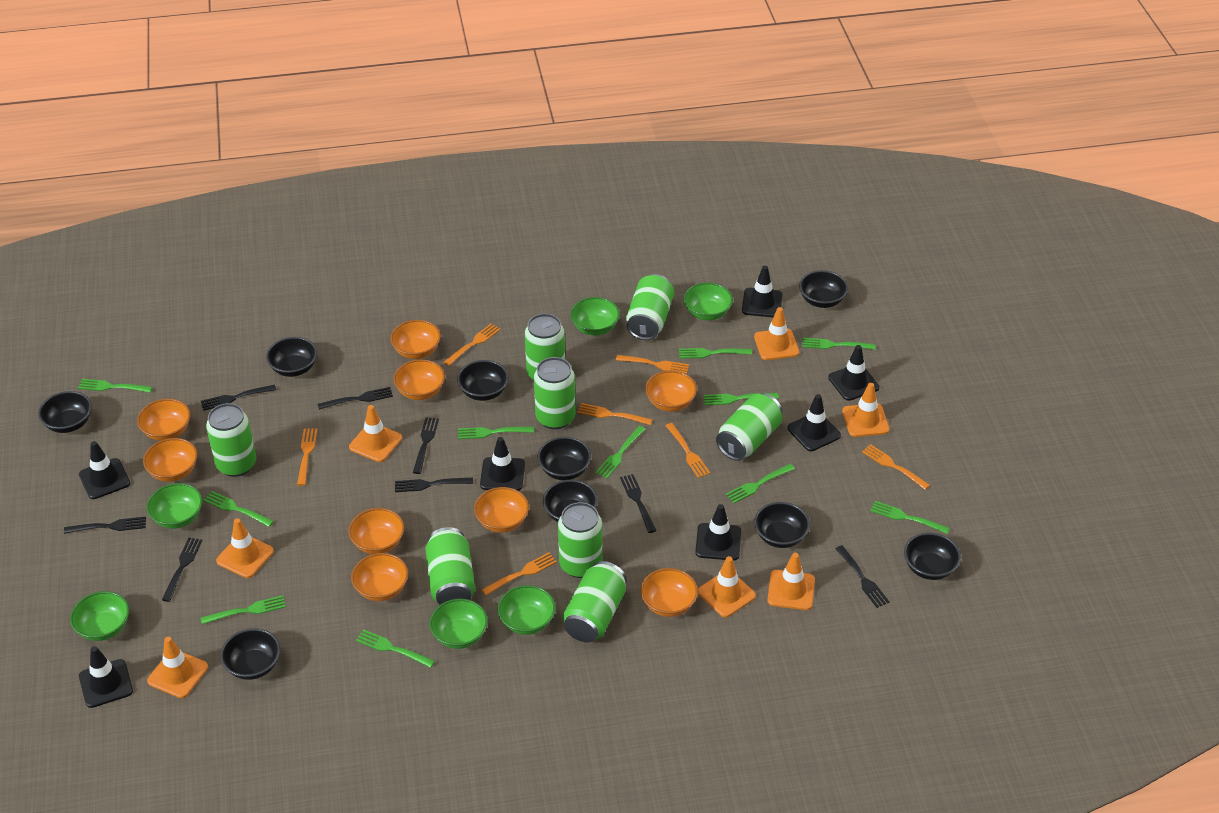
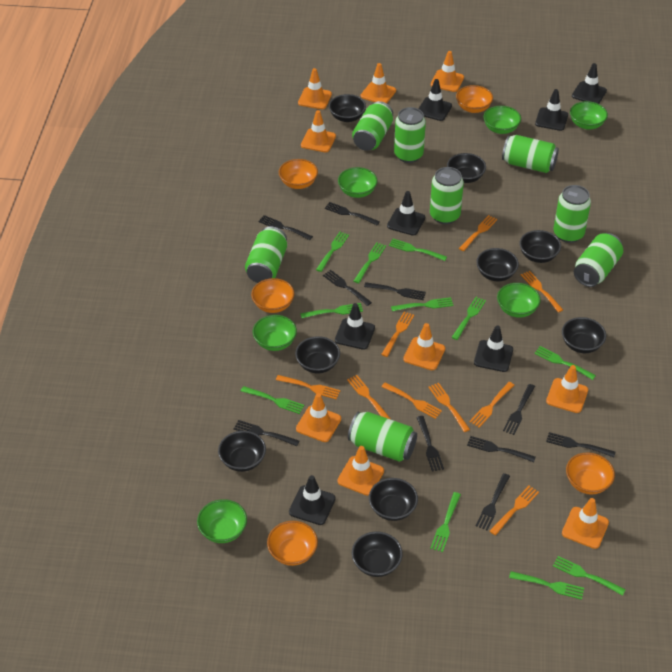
black fork: [64,517,146,534] [162,538,203,602] [201,385,276,411] [317,387,393,410] [395,478,473,492] [413,417,439,474] [620,474,656,533] [836,545,889,608] = 8 -> [234,420,299,446] [258,215,313,240] [323,270,372,306] [325,202,380,225] [364,282,426,300] [416,416,444,472] [467,436,536,462] [476,473,510,531] [503,384,535,435] [546,432,615,457] = 10
orange bowl: [137,399,190,441] [143,438,198,482] [348,508,404,554] [351,553,408,601] [390,320,441,359] [393,359,445,400] [474,487,529,533] [640,568,698,617] [645,370,697,412] = 9 -> [251,278,295,313] [267,521,318,566] [279,159,318,189] [456,85,493,113] [566,452,615,494] = 5
orange fork: [297,429,318,486] [444,323,501,366] [482,552,557,595] [577,403,653,425] [616,355,689,374] [665,423,710,478] [862,444,930,490] = 7 -> [276,375,340,400] [347,375,391,419] [381,312,414,357] [382,382,442,419] [428,383,470,432] [459,215,497,251] [469,382,514,428] [490,486,539,535] [521,271,563,312] = 9
orange traffic cone: [147,637,208,698] [216,518,274,578] [349,405,402,462] [698,556,756,617] [754,307,799,360] [767,553,815,610] [842,383,890,437] = 7 -> [296,393,341,442] [298,68,332,109] [301,110,336,152] [337,446,384,496] [361,63,396,104] [403,323,445,370] [431,51,464,92] [546,365,588,413] [562,498,609,549] = 9

